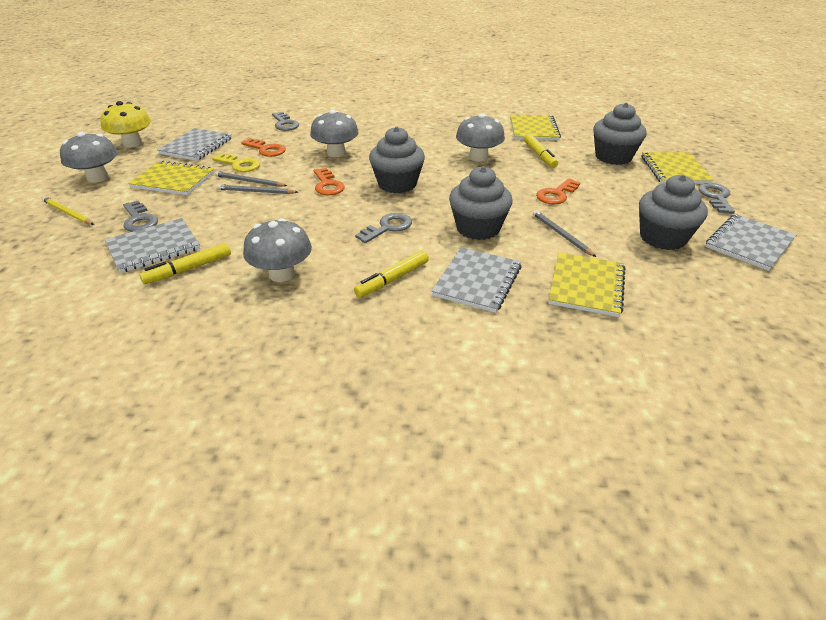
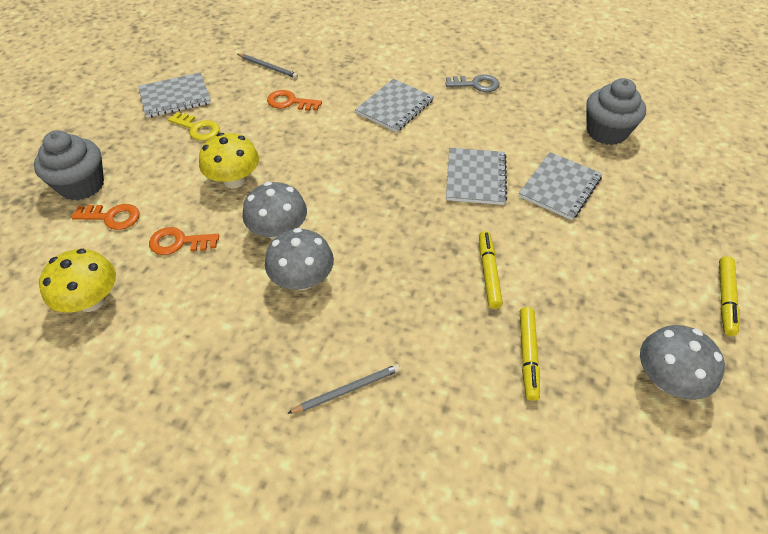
grey cupcake: [369,126,425,193] [449,166,513,240] [593,103,647,165] [639,175,708,250] = 4 -> [34,130,104,201] [586,78,646,145] = 2
grey key: [123,201,158,232] [272,112,299,131] [355,213,412,243] [698,183,735,214] = 4 -> [445,75,499,92] = 1
grey mushroom: [60,132,118,183] [243,218,312,282] [310,110,359,157] [456,113,505,162] = 4 -> [243,182,307,240] [265,228,334,290] [640,325,725,400] = 3
grey pencil: [215,171,287,187] [217,184,298,194] [533,210,596,257] = 3 -> [237,54,298,78] [287,364,400,414] = 2
yellow mushroom: [100,101,151,148] = 1 -> [39,249,116,312] [199,133,259,188] = 2
yellow notebook: [128,160,214,195] [510,115,561,140] [548,252,625,317] [642,152,714,184] = 4 -> none = 0
yellow pencil: [42,197,94,225] = 1 -> none = 0

